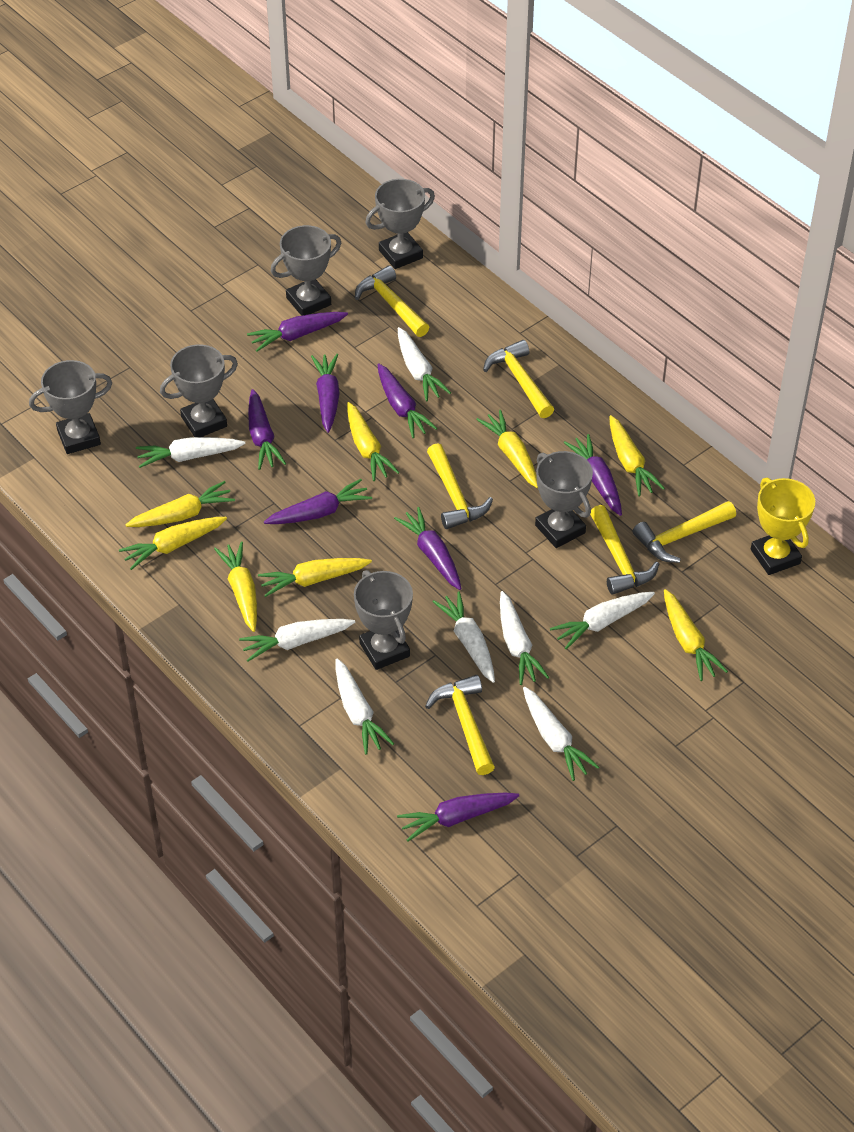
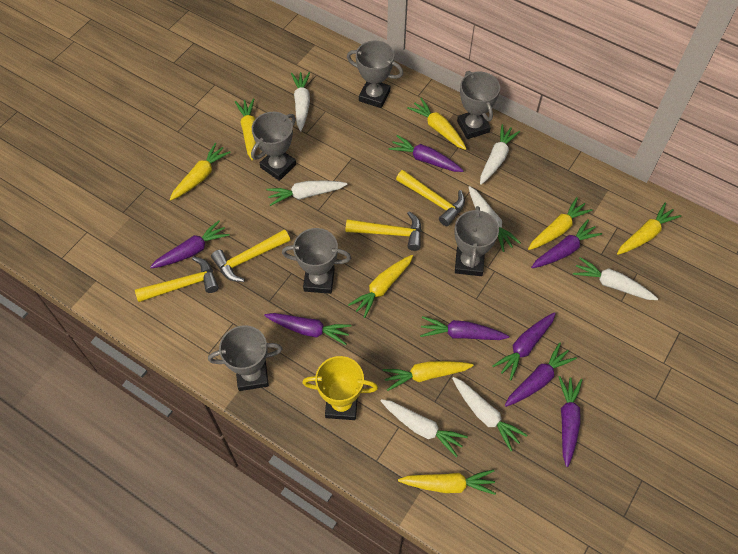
white carrot: [136,437,245,468] [239,619,355,662] [336,658,394,755] [398,327,451,401] [433,591,495,683] [500,591,549,685] [523,687,599,781] [550,592,655,650] = 8 -> [266,180,347,206] [291,72,310,131] [381,399,468,457] [452,377,528,451] [468,186,521,252] [480,124,520,185] [573,257,658,300] = 7
yellow hammer: [355,265,429,337] [425,675,495,775] [427,443,493,529] [483,340,554,418] [590,505,659,595] [633,501,736,563] = 6 -> [135,256,219,302] [211,229,290,282] [345,211,422,251] [396,170,465,226] = 4

